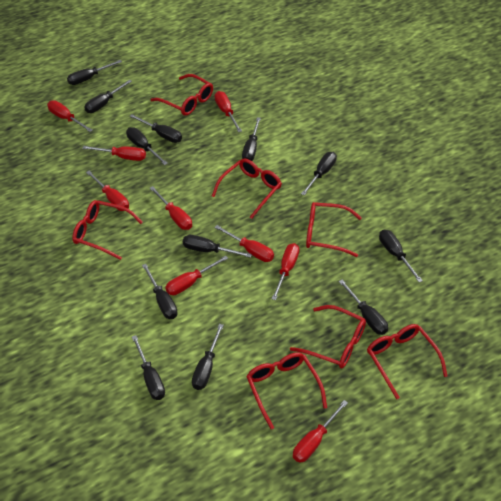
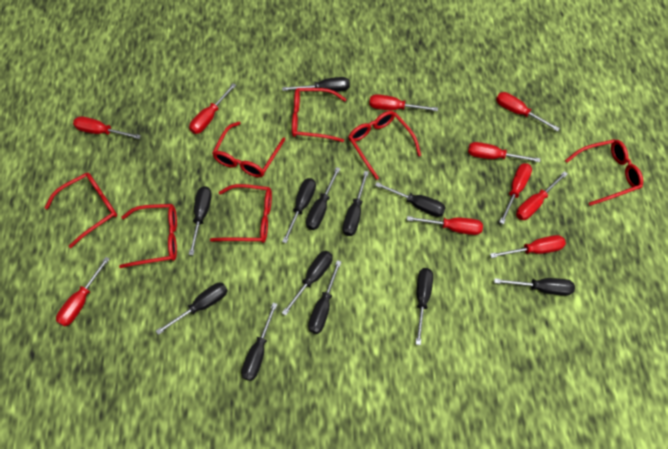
red screwdriver: [47,100,93,132] [82,146,146,161] [86,171,129,211] [150,186,192,230] [165,255,228,295] [214,225,274,262] [215,91,242,132] [272,243,299,300] [293,400,348,463] = 9 -> [56,257,110,326] [73,116,141,139] [189,83,236,134] [369,94,438,111] [407,216,483,235] [468,142,540,162] [490,235,566,258] [496,92,560,131] [499,163,532,224] [516,171,567,220] = 10

